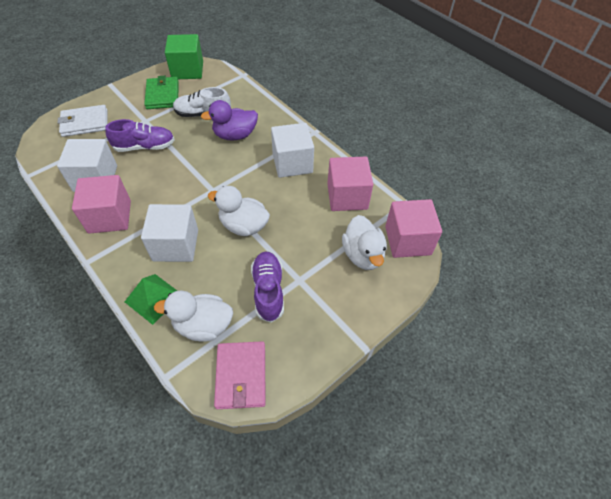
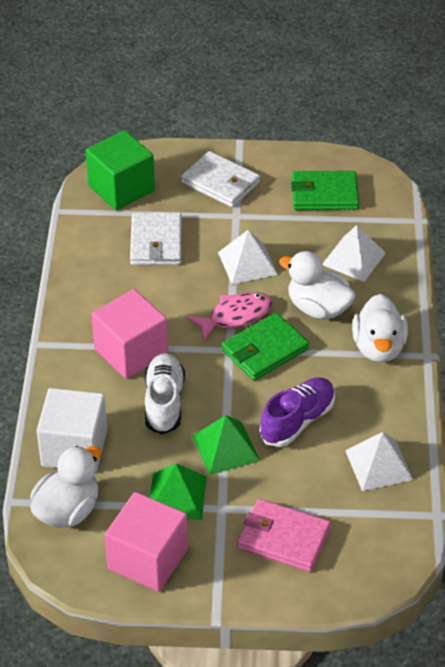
green pyramid: [125,274,177,325] = 1 -> [150,464,207,520] [193,415,260,475] = 2
green wallet: [144,76,179,109] = 1 -> [222,313,309,381] [291,171,359,210] = 2
pink cube: [72,175,131,234] [327,157,373,211] [385,199,442,258] = 3 -> [91,289,168,379] [105,492,188,592] = 2
pink fish: none = 0 -> [187,292,273,341] = 1
purple duck: [201,100,258,141] = 1 -> none = 0
purple shoe: [105,119,175,152] [251,251,284,323] = 2 -> [259,378,335,447] = 1
white cube: [57,139,117,192] [141,204,198,262] [271,123,314,178] = 3 -> [37,388,107,472] = 1
white pyramid: none = 0 -> [218,230,278,285] [323,225,386,282] [345,432,413,491] = 3
white wallet: [58,105,108,137] = 1 -> [130,212,182,265] [181,151,260,207] = 2

